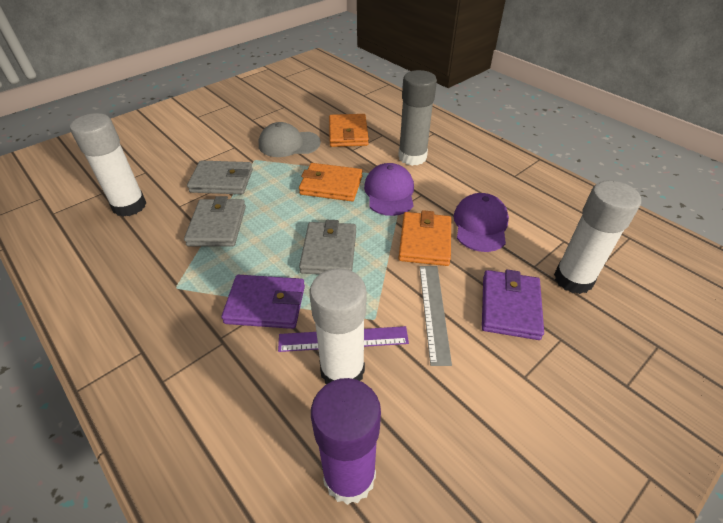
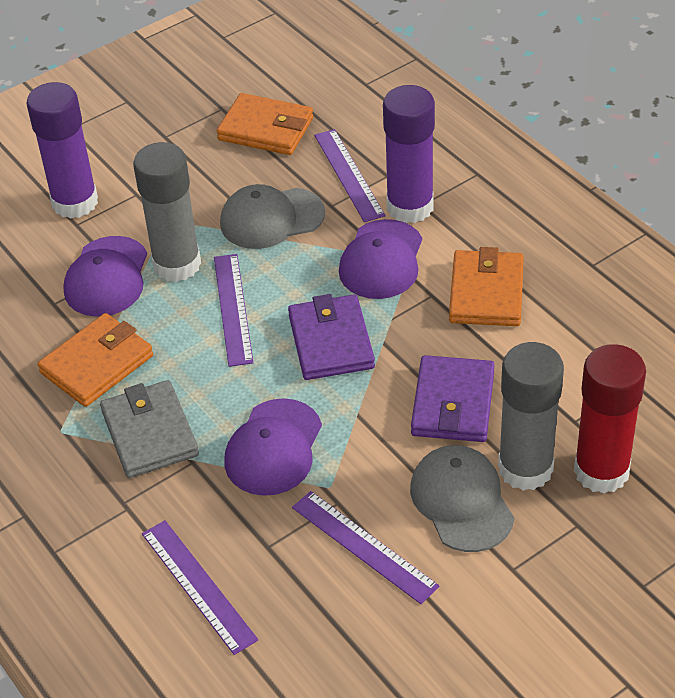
grey cap: [259,122,321,157] = 1 -> [220,184,325,249] [410,445,514,552] = 2
grey glue stick: [398,70,437,166] = 1 -> [133,142,201,282] [498,342,564,491] = 2
grey ruler: [420,266,452,366] = 1 -> none = 0
grey wallet: [184,196,246,247] [187,160,253,194] [299,220,356,275] = 3 -> [100,380,199,478] = 1
purple cap: [364,163,414,216] [454,193,509,252] = 2 -> [63,236,147,316] [224,398,322,496] [339,219,422,299] = 3
purple glue stick: [311,378,381,505] = 1 -> [26,82,98,219] [383,85,435,223] = 2
purple ruler: [278,326,409,352] = 1 -> [142,520,258,655] [214,254,254,367] [292,491,439,604] [314,129,386,222] = 4
red glue stick: none = 0 -> [574,344,646,494] = 1
white glue stick: [70,113,146,217] [310,268,366,384] [554,180,641,294] = 3 -> none = 0

